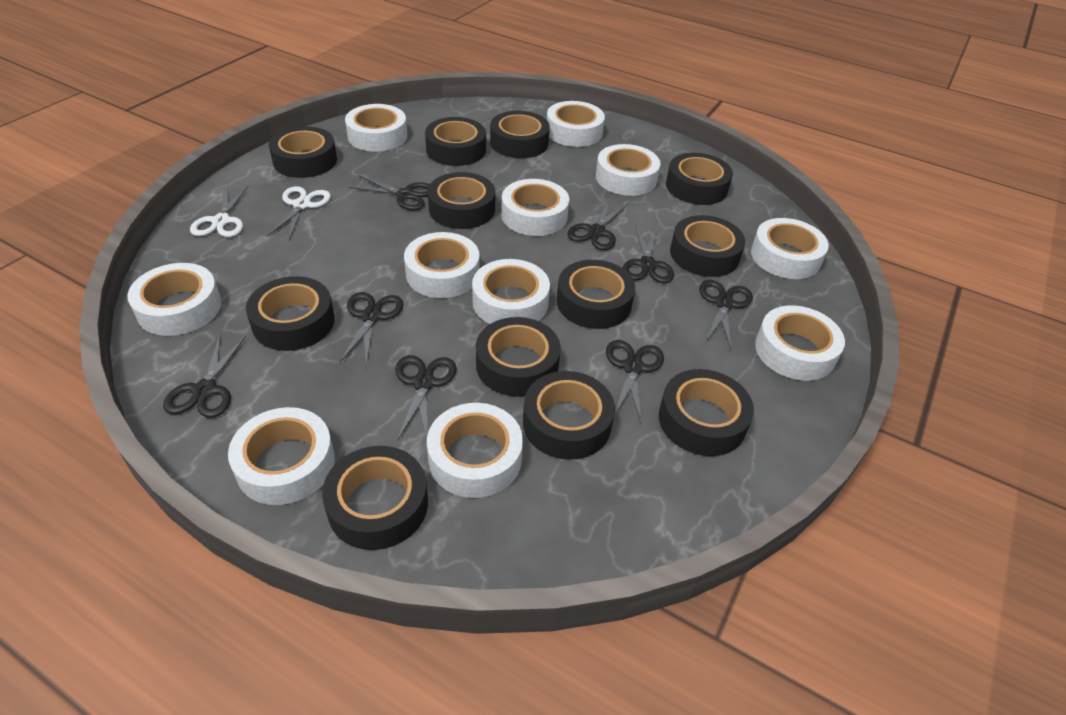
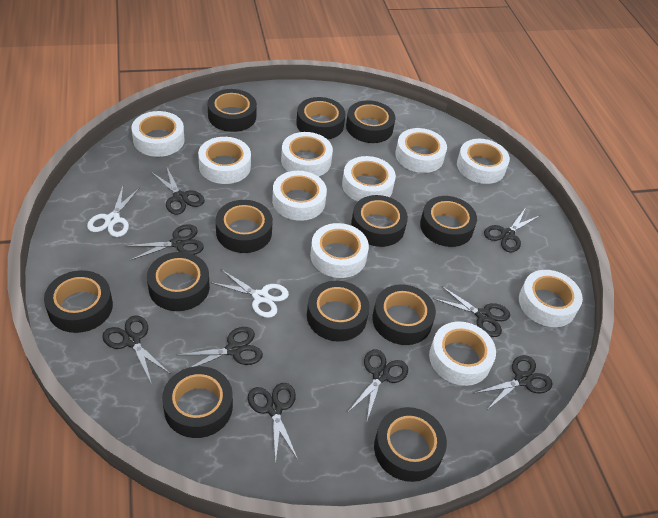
black scissors: [163,336,246,418] [339,292,403,367] [349,176,430,210] [395,355,457,441] [567,199,629,250] [606,340,664,423] [623,226,674,283] [699,280,753,349] = 8 -> [102,315,170,382] [127,224,204,260] [151,166,205,215] [177,327,263,367] [248,383,298,463] [347,349,408,420] [433,286,510,337] [475,355,553,410] [484,209,539,252] = 9
white tape: [127,263,221,336] [228,407,335,505] [345,104,407,152] [404,232,480,298] [427,403,523,498] [472,259,550,324] [501,179,569,236] [547,101,605,147] [596,144,661,196] [751,218,829,279] [755,305,845,381] = 11 -> [132,111,185,157] [198,137,251,184] [272,171,327,221] [281,132,333,177] [310,223,369,278] [342,156,396,202] [395,128,447,173] [429,321,496,386] [457,139,510,184] [519,270,583,327] = 10

